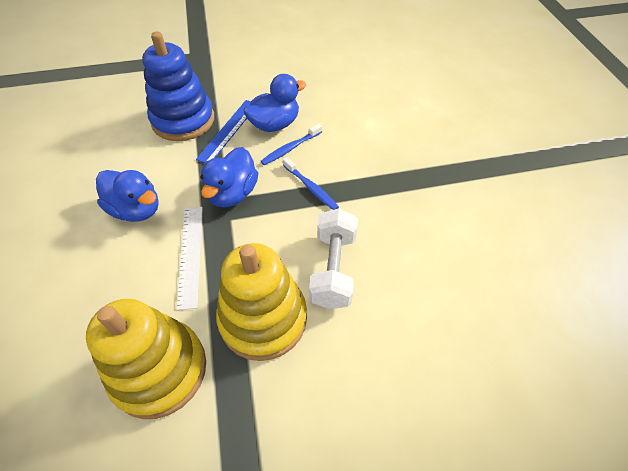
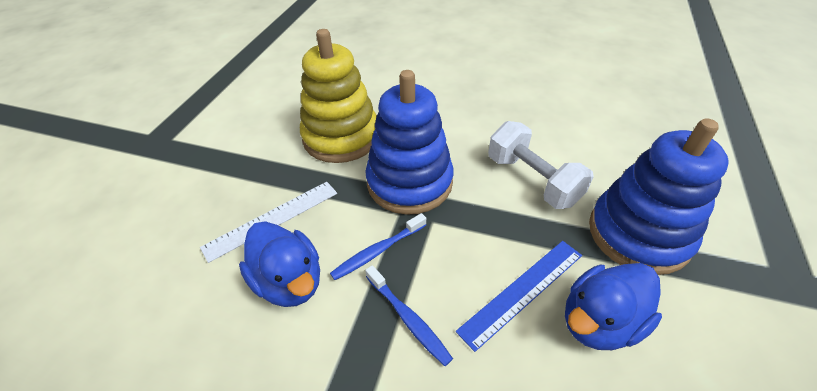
blue duck: [96,170,159,222] [200,147,258,207] [243,74,306,132] = 3 -> [239,221,320,307] [565,263,662,350] = 2
blue stacking toy: [142,31,214,141] = 1 -> [365,70,454,215] [589,118,729,275] = 2
yellow stacking toy: [86,299,206,419] [216,243,307,361] = 2 -> [300,29,377,163] = 1

